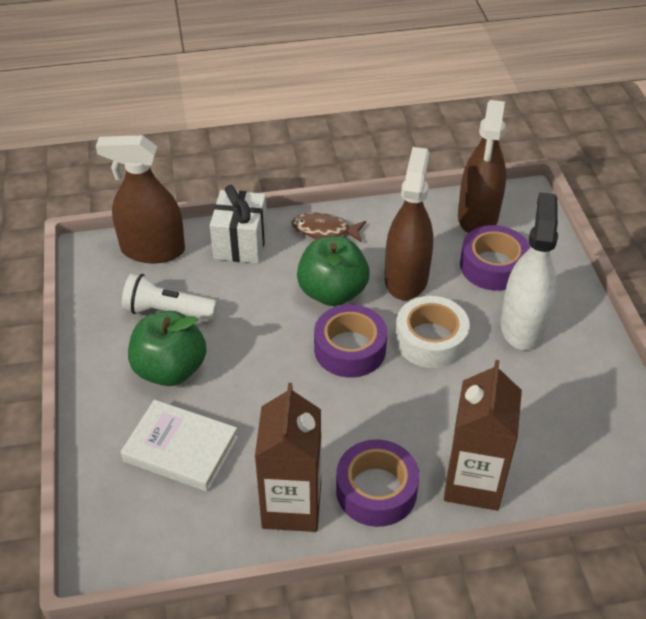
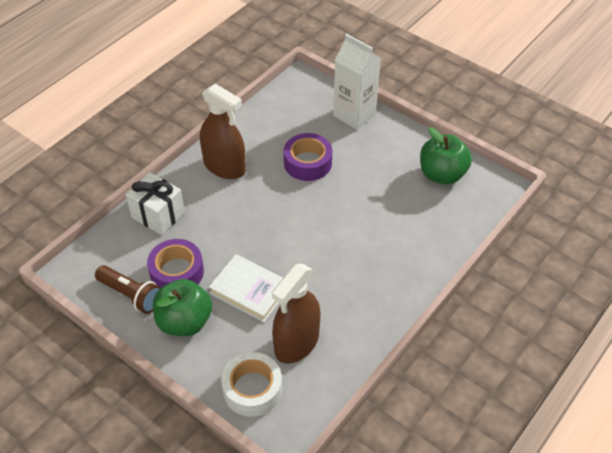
brown carton: [255,383,321,532] [444,360,522,511] = 2 -> none = 0
brown fish: [292,213,366,243] = 1 -> none = 0
brown flashlight: none = 0 -> [95,265,161,314] = 1
brown spray bottle: [96,135,185,263] [385,147,433,300] [458,100,506,233] = 3 -> [200,83,246,179] [272,264,321,364] = 2
purple tape: [314,304,387,378] [336,440,419,527] [460,225,530,291] = 3 -> [147,239,204,288] [284,133,332,181] = 2
white carton: none = 0 -> [333,34,381,130] = 1
white flashlight: [122,273,218,321] = 1 -> none = 0
white spray bottle: [501,192,558,350] = 1 -> none = 0

